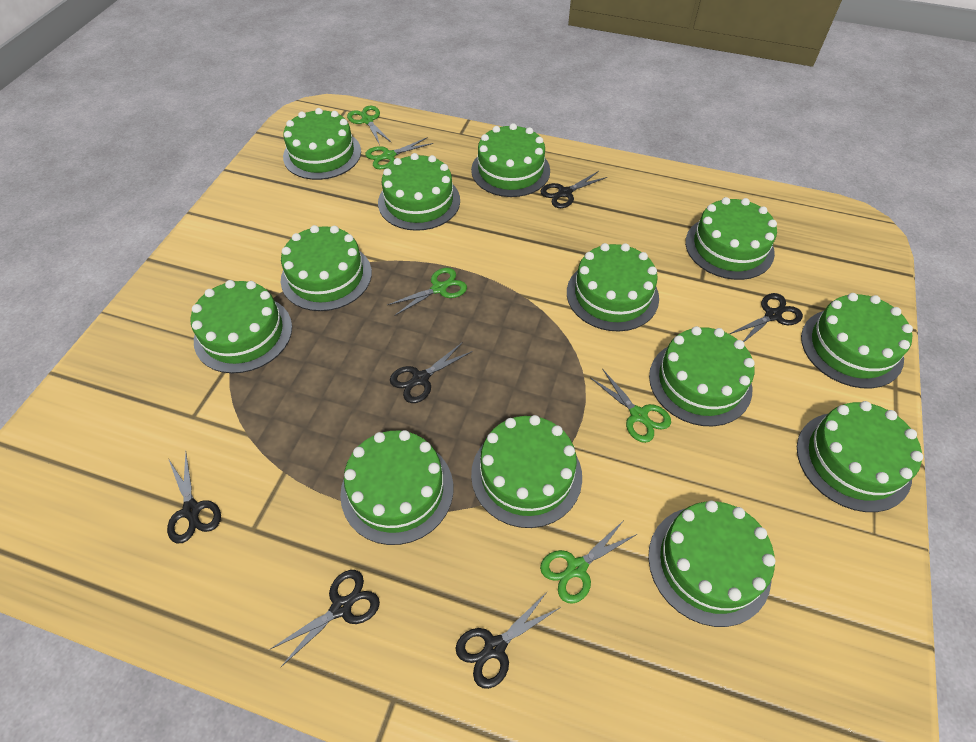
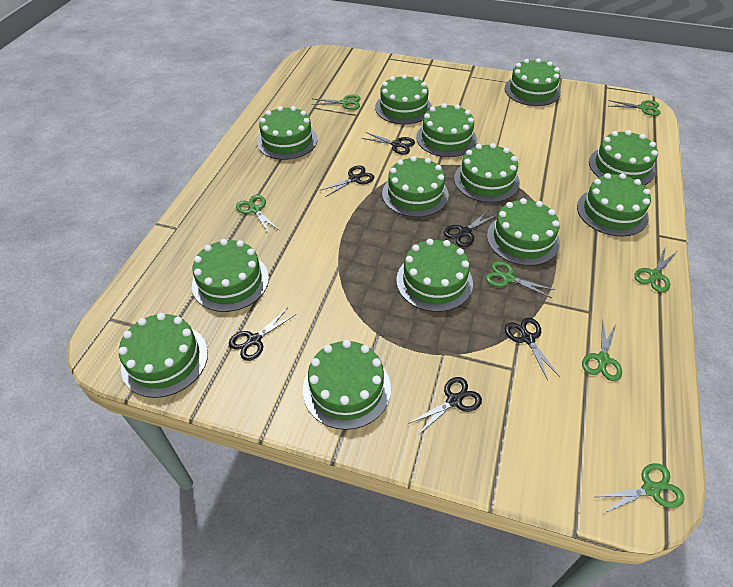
green scissors: [347,106,391,145] [365,137,433,169] [388,268,467,316] [540,520,637,604] [591,369,671,443] = 5 -> [236,195,280,235] [311,95,361,110] [486,261,555,298] [582,320,622,381] [596,463,684,513] [608,100,661,116] [634,246,677,292] = 7

